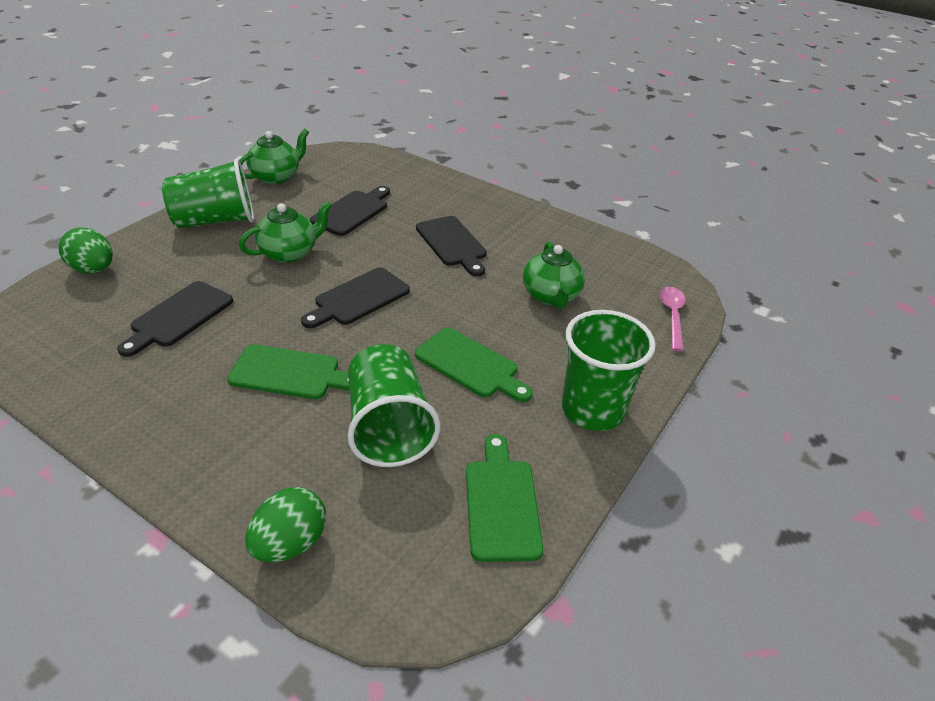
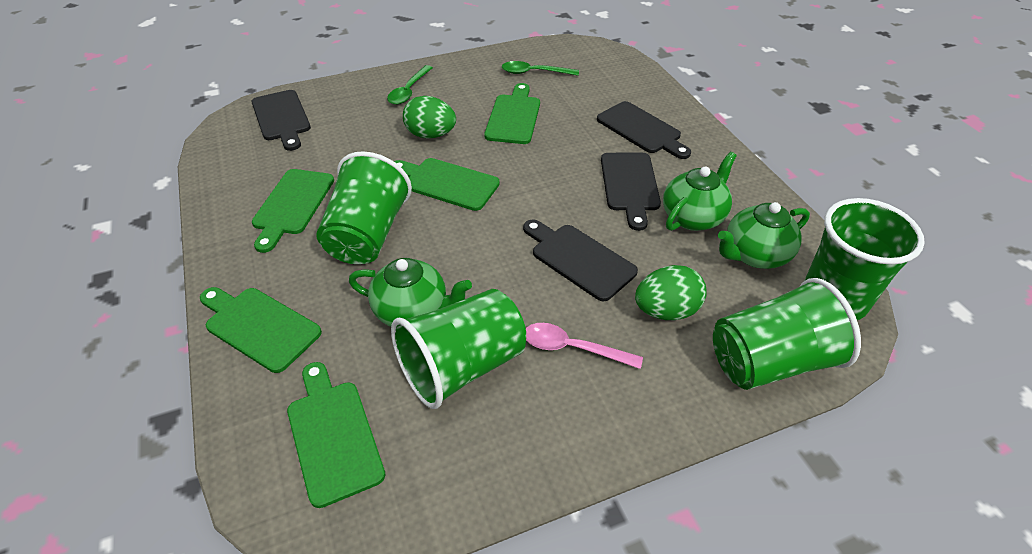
green cup: [162,158,254,228] [347,344,441,467] [562,310,656,431] = 3 -> [316,151,412,264] [391,289,526,409] [713,278,861,390] [804,198,925,320] = 4
green cutting board: [227,344,350,399] [415,327,533,402] [466,434,543,562] = 3 -> [200,287,322,373] [252,169,334,253] [287,362,385,508] [394,158,500,211] [484,83,540,144] = 5
green spoon: none = 0 -> [387,65,433,105] [502,61,579,76] = 2

